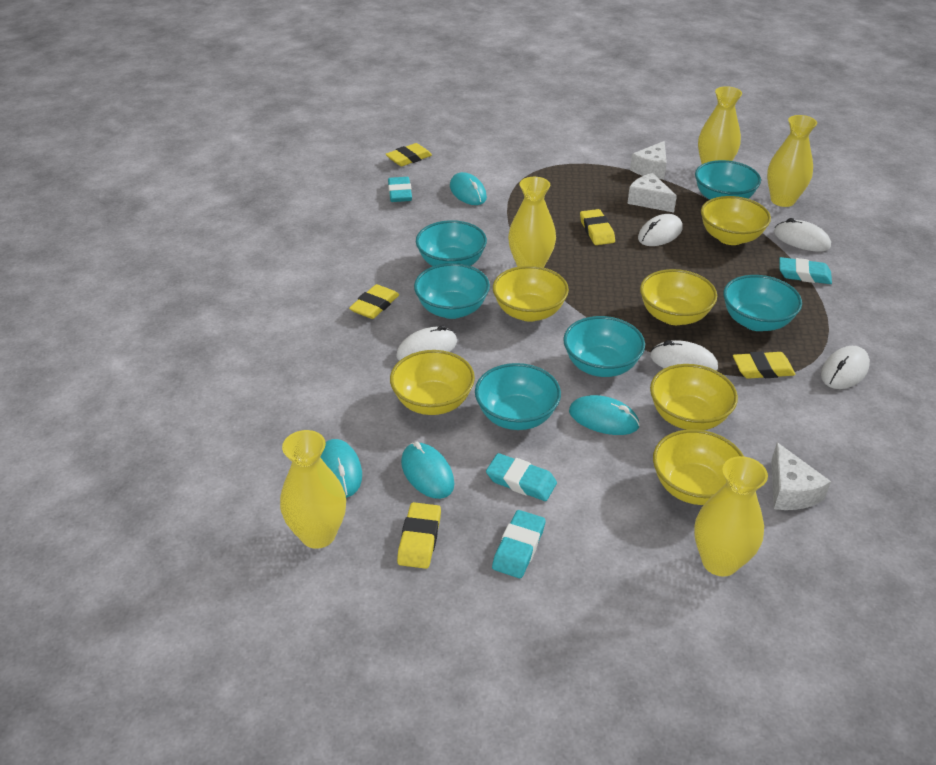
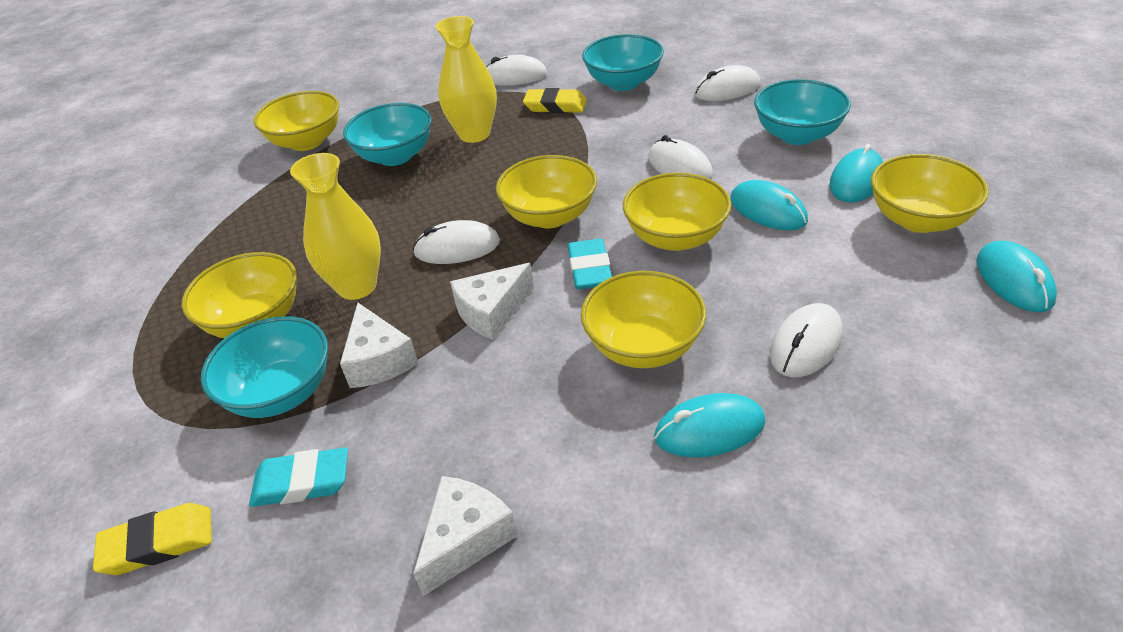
turquoise bowl: [414,263,490,319] [416,220,487,266] [475,363,561,430] [563,316,645,377] [695,160,761,200] [723,275,802,331] = 6 -> [201,316,328,418] [343,103,432,166] [582,34,664,91] [754,79,851,145] = 4
turquoise eraser: [388,177,412,202] [486,453,557,501] [492,510,545,578] [779,257,832,284] = 4 -> [249,448,348,507] [568,239,612,289] = 2
yellow eraser: [349,284,399,319] [385,143,432,166] [397,502,441,569] [580,209,615,245] [733,351,795,379] = 5 -> [93,503,212,575] [523,88,587,113] = 2
yellow vase: [280,430,346,549] [508,177,556,268] [694,456,768,577] [698,86,742,164] [767,115,817,207] = 5 -> [290,153,381,300] [436,16,497,143] = 2

